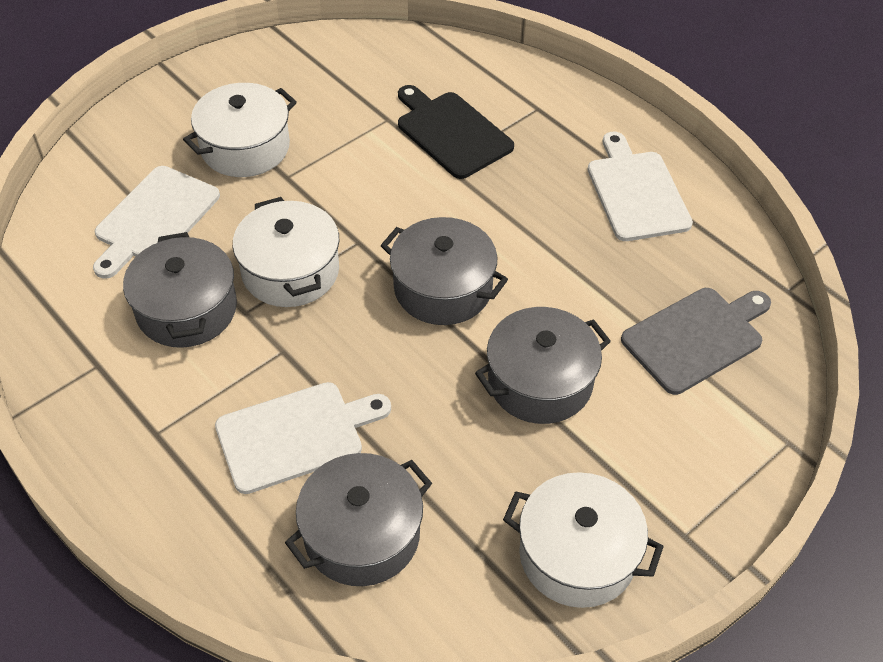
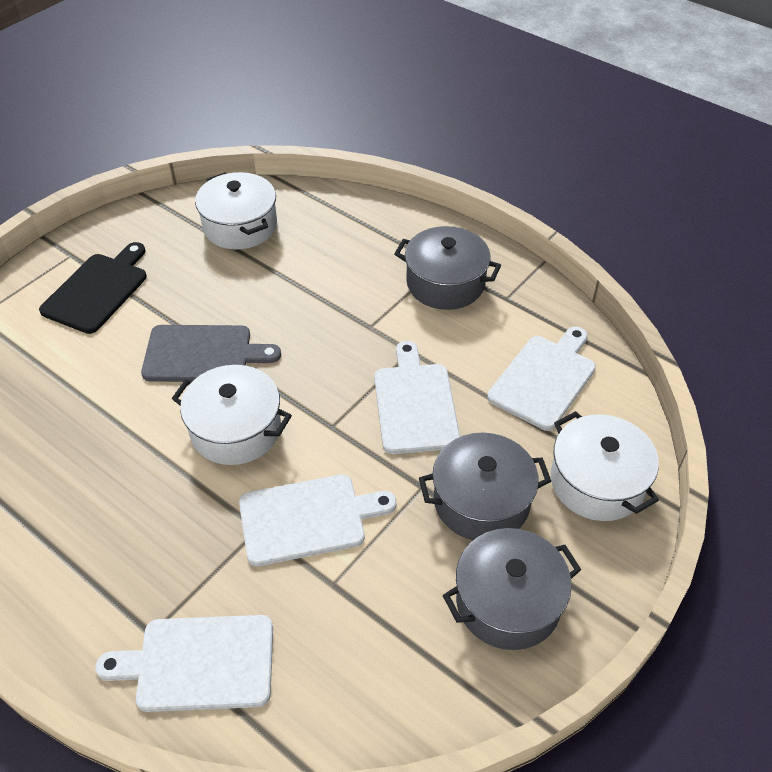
grey pot: [123,232,237,348] [285,453,432,586] [380,217,508,325] [475,307,611,424] = 4 -> [394,226,501,310] [419,433,551,540] [443,528,581,650] = 3
white cutting board: [93,166,220,279] [215,382,391,494] [588,132,693,241] = 3 -> [95,615,273,712] [239,474,397,566] [374,341,460,454] [487,326,596,431] = 4

